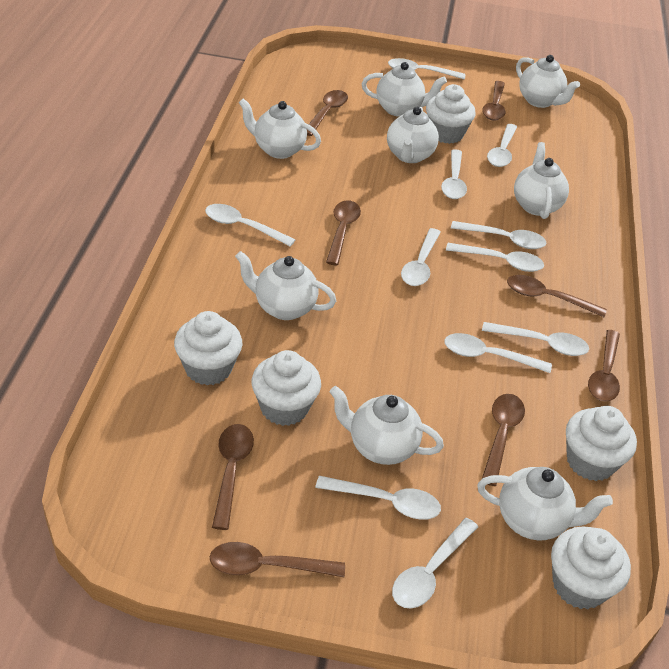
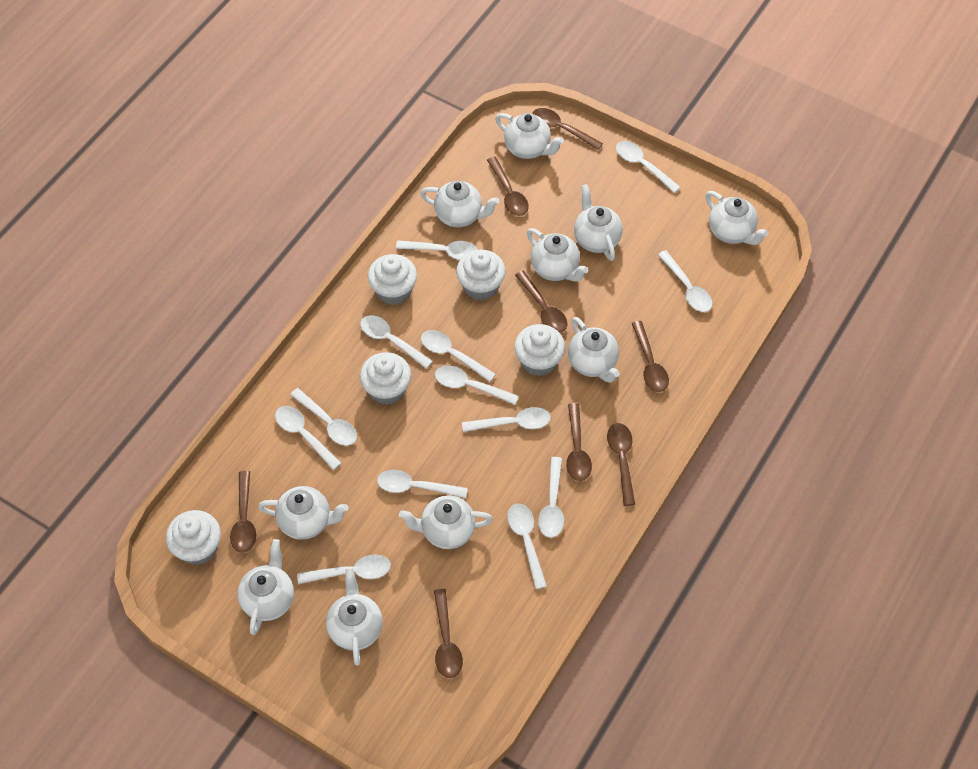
white spoon: [205,204,296,247] [315,476,441,520] [388,58,465,80] [392,518,478,609] [401,228,441,286] [441,149,467,199] [444,333,552,373] [446,243,544,272] [451,221,547,249] [482,322,589,356] [487,124,517,167] = 11 -> [275,406,341,470] [290,388,357,446] [297,555,391,584] [360,315,433,369] [377,470,468,498] [396,240,478,260] [421,330,496,382] [435,366,519,405] [462,407,551,432] [507,503,547,589] [538,457,564,538] [616,141,681,193] [658,250,712,312] = 13
white teapot: [235,251,336,320] [239,98,321,159] [329,386,444,465] [362,62,447,117] [387,107,439,163] [477,467,613,540] [514,142,569,219] [516,55,580,108] = 8 -> [238,539,294,635] [258,486,348,540] [326,567,383,666] [399,495,493,549] [420,181,499,227] [495,113,564,159] [527,228,588,281] [568,317,620,383] [574,184,623,261] [705,191,769,245] = 10

